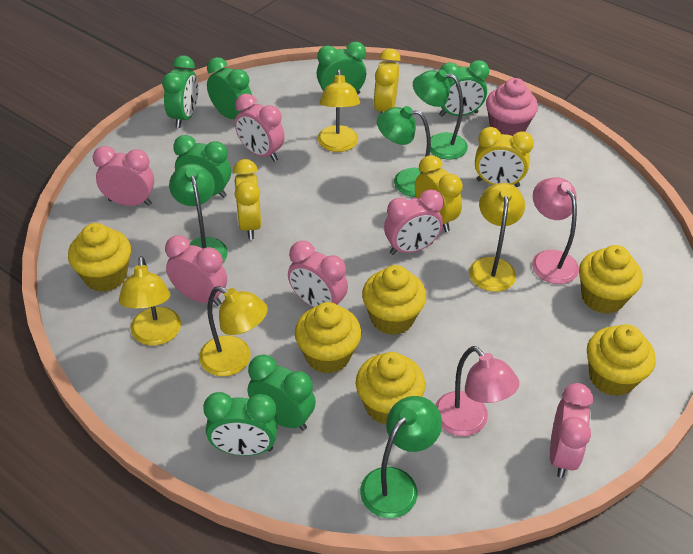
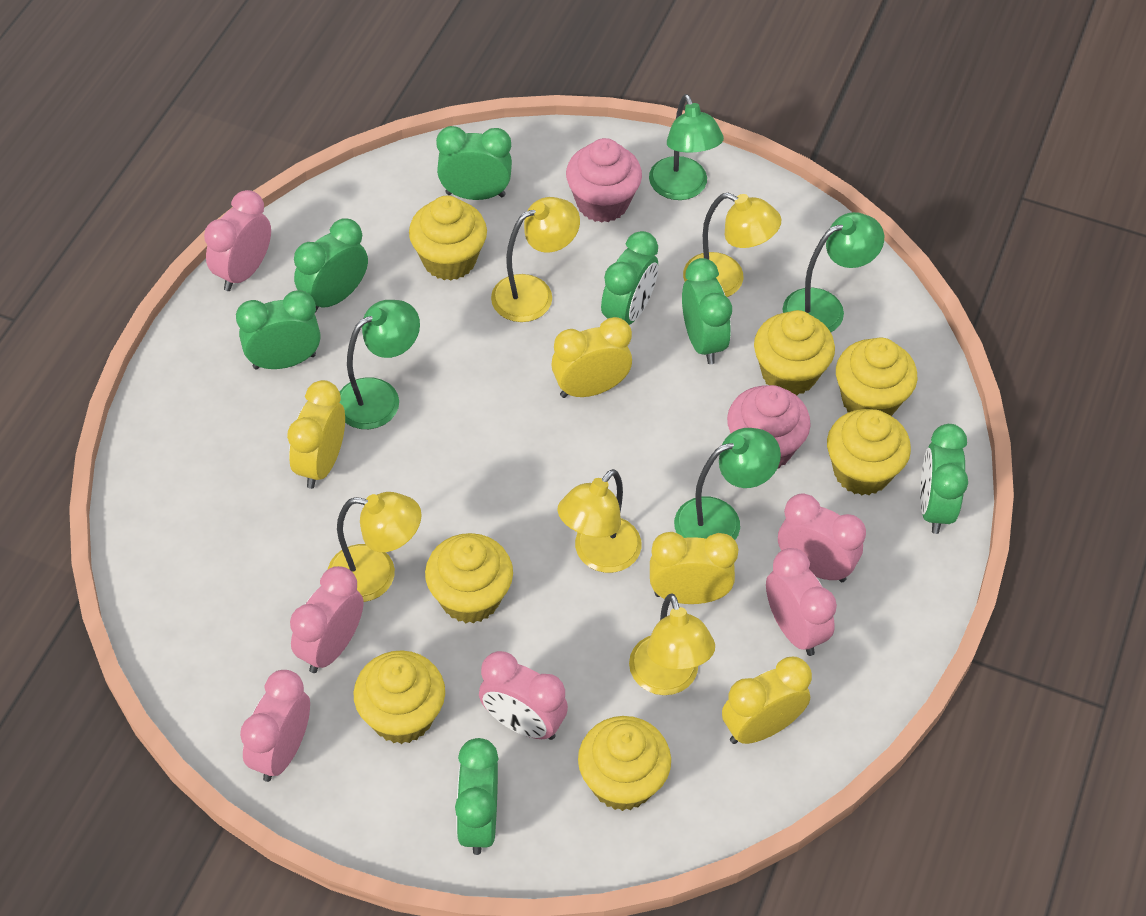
pink cupcake: [486,78,538,136] = 1 -> [566,138,642,223] [727,385,811,469] = 2
pink lamp: [435,346,519,436] [532,177,579,284] = 2 -> none = 0
yellow cupcake: [68,223,131,292] [295,302,361,374] [356,352,425,424] [362,265,426,335] [579,245,643,314] [587,324,656,396] = 6 -> [354,650,445,744] [409,195,487,281] [425,533,513,624] [578,716,671,811] [754,310,835,395] [827,409,911,495] [836,338,917,416] = 7
yellow lamp: [119,256,181,346] [199,286,268,377] [318,70,360,152] [469,183,525,292] = 4 -> [328,492,422,602] [491,197,580,322] [558,469,642,573] [629,593,715,695] [683,193,781,297] = 5

